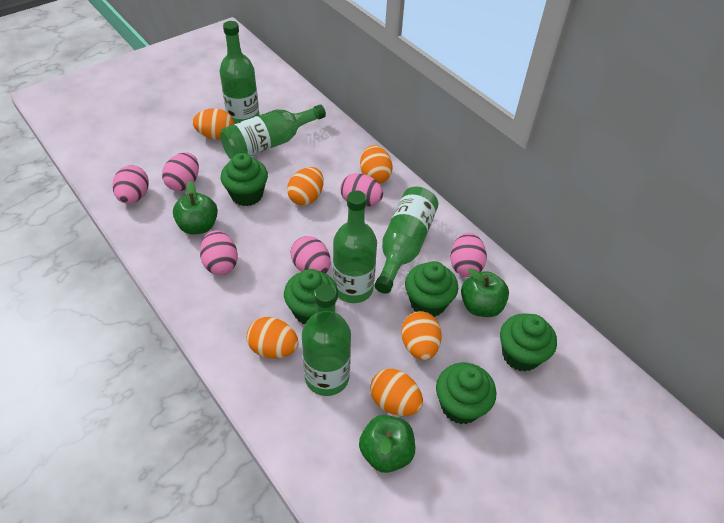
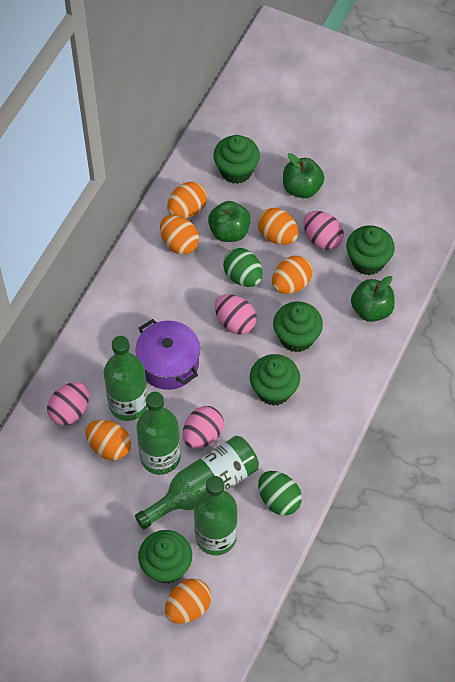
green bottle: [220,21,259,124] [220,105,326,159] [302,284,351,396] [333,191,377,303] [375,187,438,294] = 5 -> [104,336,148,421] [135,436,259,529] [136,392,180,475] [194,476,237,555] = 4
green egg: none = 0 -> [223,248,263,287] [258,471,302,516] = 2
pink egg: [112,165,149,204] [162,152,199,191] [200,230,238,275] [291,236,331,274] [340,173,383,207] [450,233,487,277] = 6 -> [47,382,89,425] [183,406,224,449] [215,294,257,334] [303,211,344,250] = 4
purple pot: none = 0 -> [135,319,200,390] = 1

